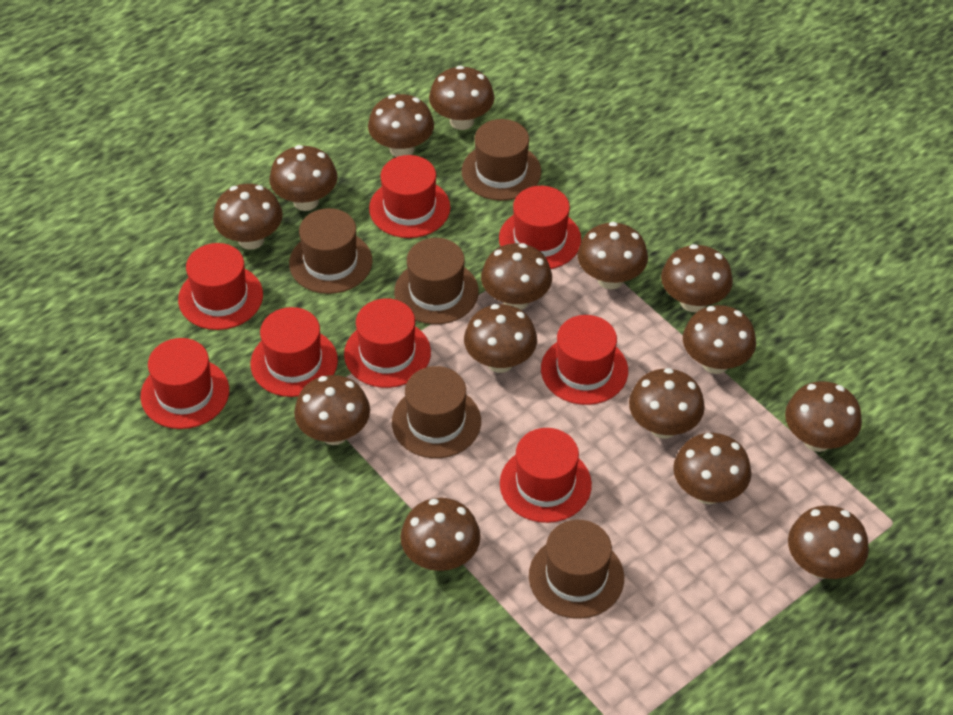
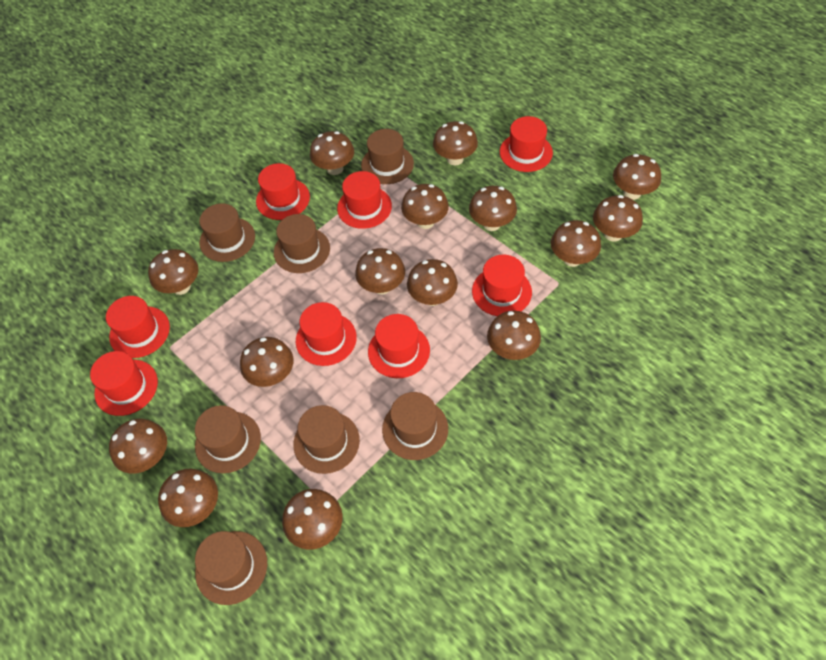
brown hat: [289,208,372,294] [392,366,481,458] [394,238,479,324] [462,119,541,201] [529,520,624,619] = 5 -> [195,405,261,473] [195,531,267,605] [199,203,255,262] [274,214,330,273] [293,405,360,474] [361,129,414,184] [382,392,448,460] = 7

